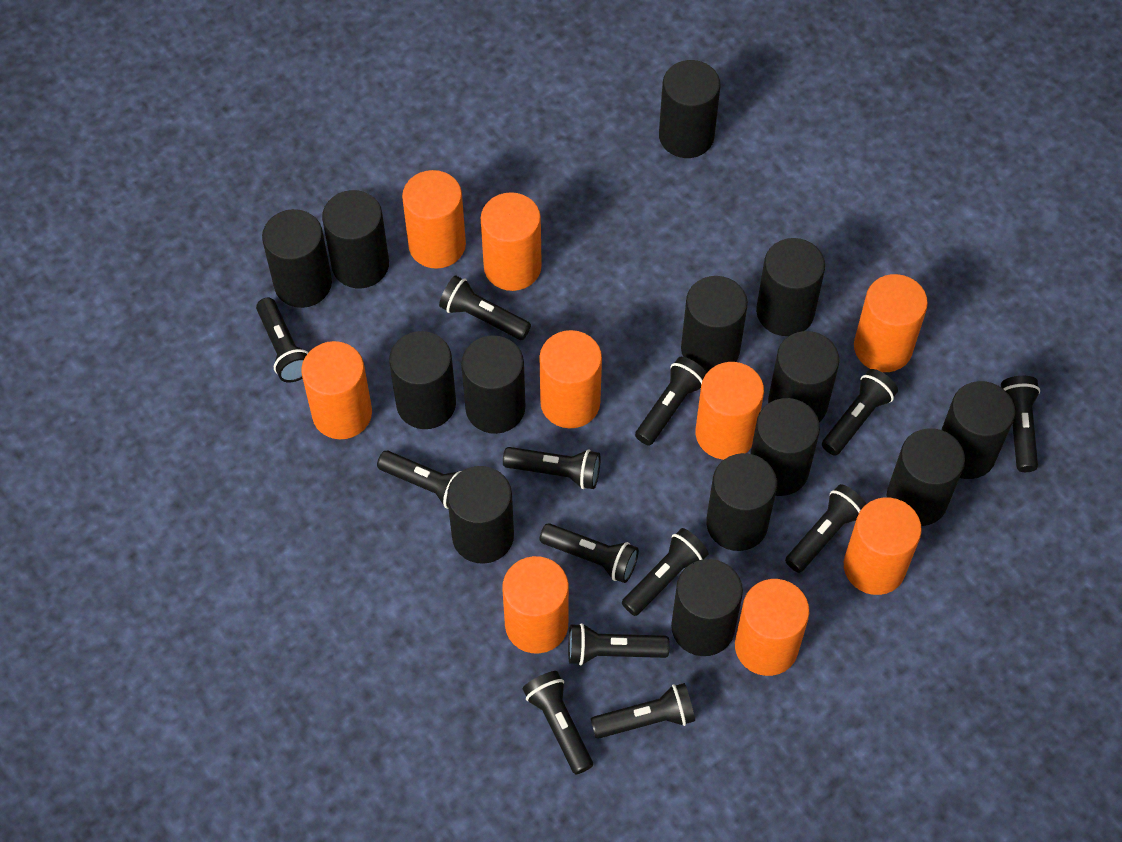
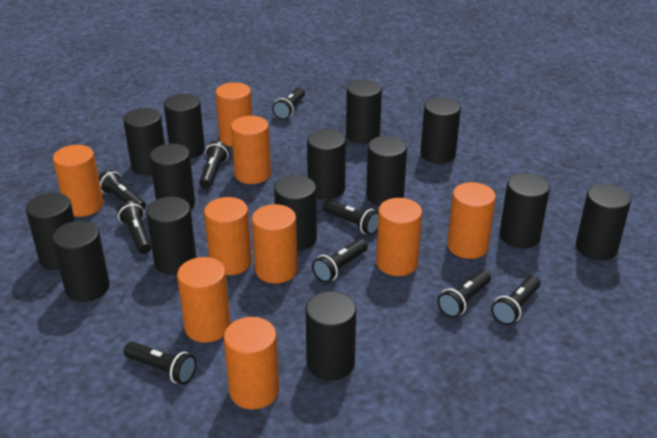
black flashlight: [256,298,309,382] [377,451,461,509] [439,276,531,340] [503,447,600,489] [523,671,593,775] [540,523,639,583] [568,623,670,665] [591,683,695,739] [622,528,709,616] [635,357,706,445] [785,484,866,573] [822,369,898,456] [1001,376,1040,472] = 13 -> [99,169,146,210] [118,201,151,254] [123,342,197,384] [199,141,229,189] [272,88,305,120] [312,239,368,283] [323,200,378,235] [437,270,491,318] [491,275,540,325] = 9

